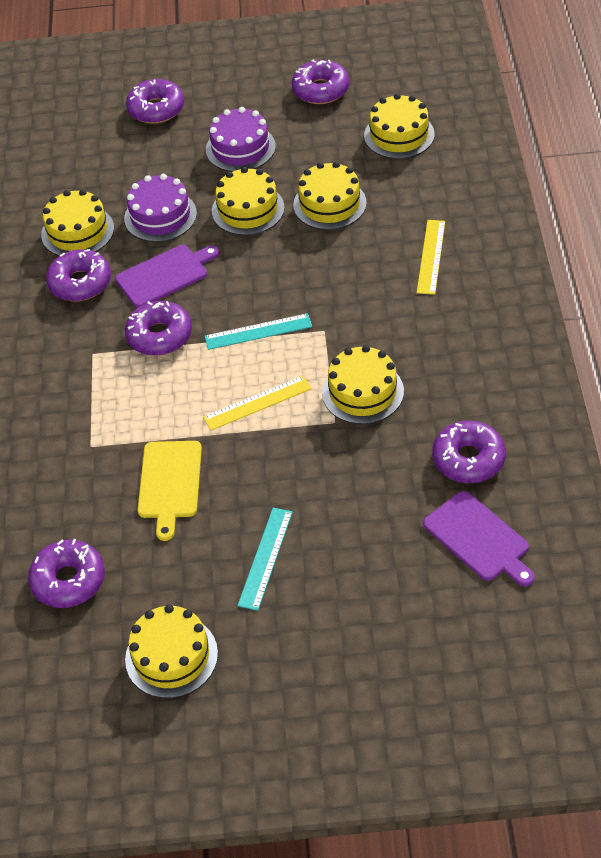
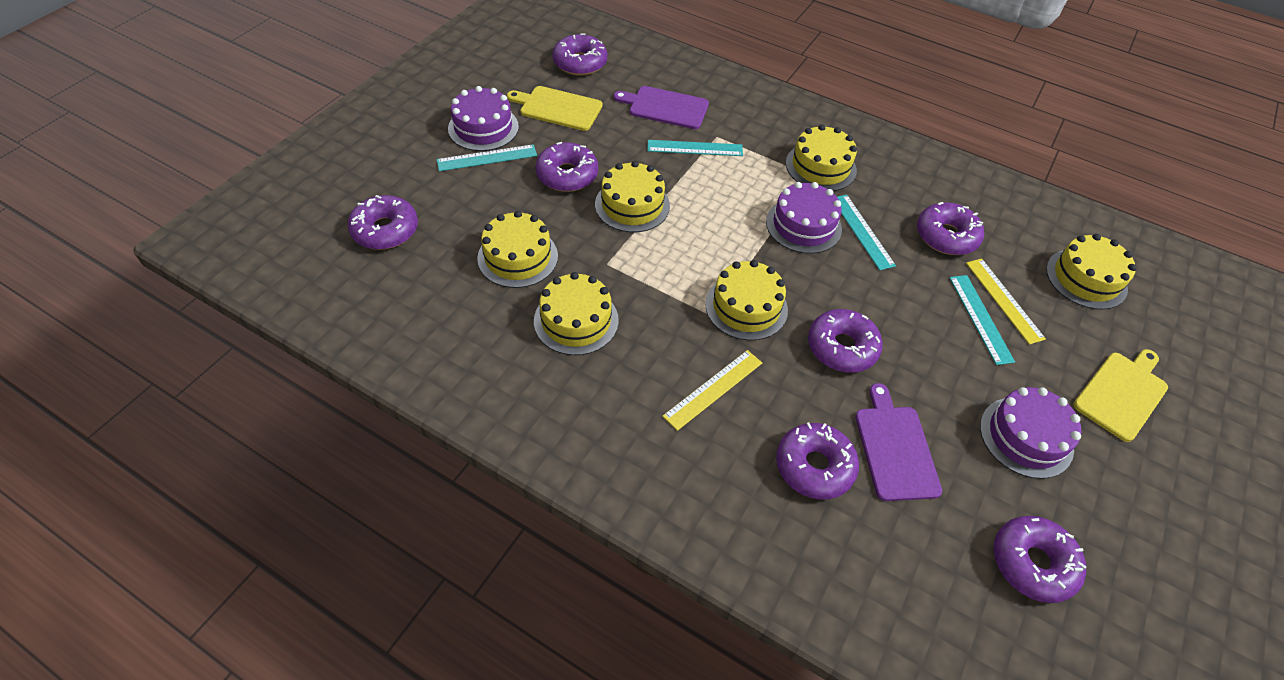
purple cake: [124,174,197,242] [206,107,276,172] = 2 -> [448,86,519,151] [766,182,842,254] [980,387,1081,479] = 3
purple donut: [28,539,105,608] [46,249,111,301] [125,301,192,356] [126,79,184,124] [291,59,350,104] [432,421,506,483] = 6 -> [348,195,418,250] [535,142,598,192] [552,33,607,75] [776,422,859,500] [808,309,883,373] [917,202,984,255] [993,516,1086,603] = 7
turquoise ruler: [204,313,312,350] [237,508,293,611] = 2 -> [437,144,537,171] [647,140,743,156] [837,195,896,270] [950,275,1015,365] = 4
yellow cutting board: [137,441,202,541] = 1 -> [507,86,603,131] [1073,349,1168,442] = 2

